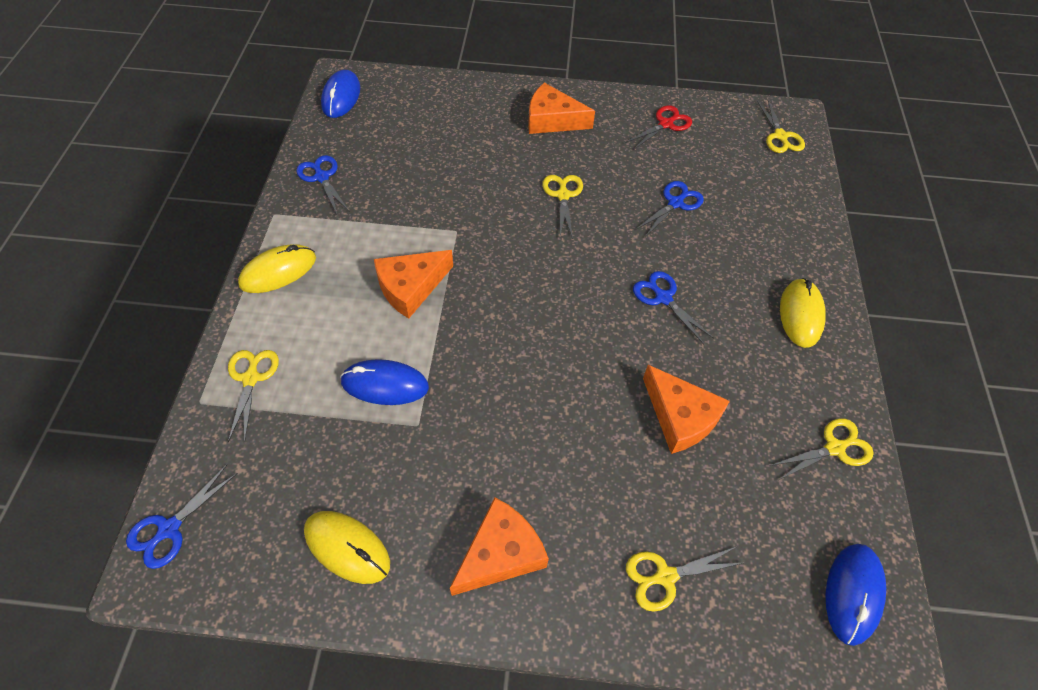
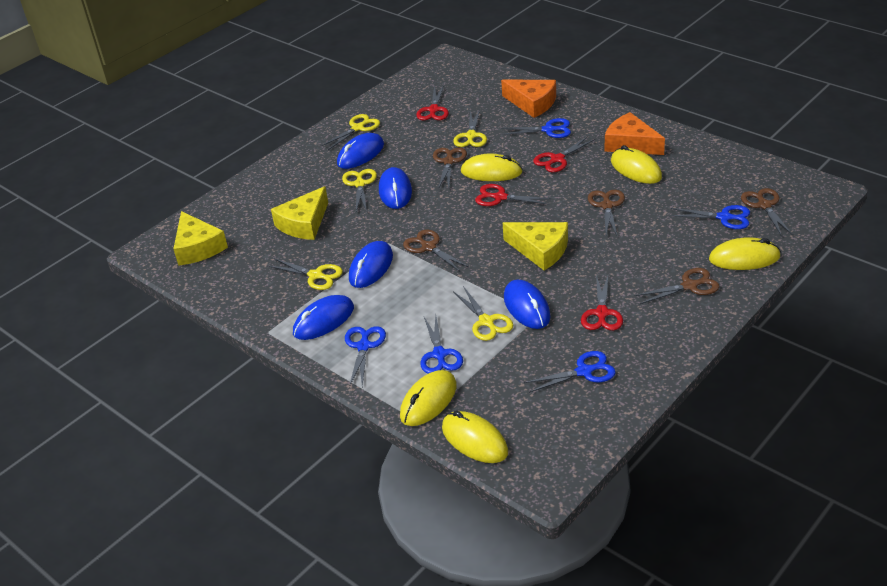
blue mouse: [321,70,360,118] [340,359,429,405] [826,544,886,646] = 3 -> [293,295,354,340] [337,133,384,169] [349,241,393,288] [379,167,412,209] [504,280,551,329] = 5
blue scissors: [126,465,238,569] [296,155,350,216] [633,271,714,344] [635,181,704,237] = 4 -> [345,326,386,387] [420,315,463,374] [501,118,571,138] [524,351,616,393] [669,205,750,229] = 5
brown scissors: none = 0 -> [403,230,469,271] [433,148,467,189] [588,190,625,235] [635,268,719,304] [741,188,793,236] = 5
orange cheese: [374,250,453,319] [450,497,549,596] [528,83,595,134] [643,365,730,454] = 4 -> [501,80,556,118] [605,112,665,155] = 2
red scissors: [625,105,692,150] = 1 -> [416,85,449,120] [475,184,552,206] [533,136,595,172] [581,275,623,330] = 4
yellow cheese: none = 0 -> [173,211,228,266] [271,186,328,240] [503,222,568,270] = 3
yellow mouse: [238,244,316,293] [304,511,390,584] [780,278,825,348] = 3 -> [400,370,457,426] [442,411,508,463] [461,153,523,181] [611,145,662,184] [709,237,781,270] = 5

